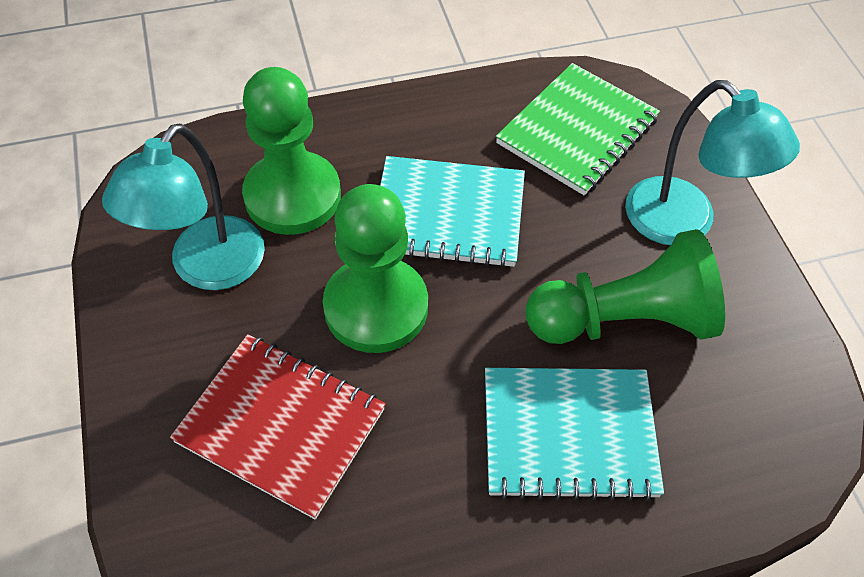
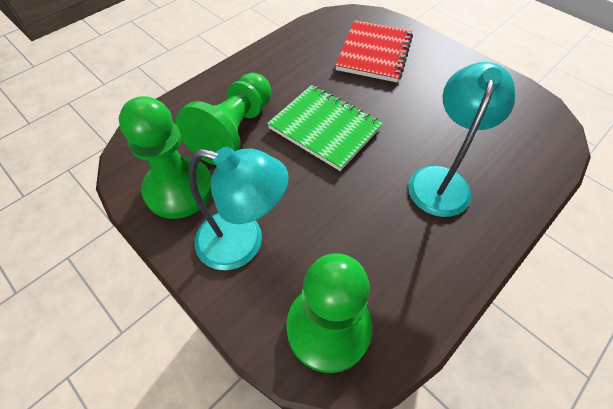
turquoise notebook: [380,156,525,268] [485,368,664,501] = 2 -> none = 0

